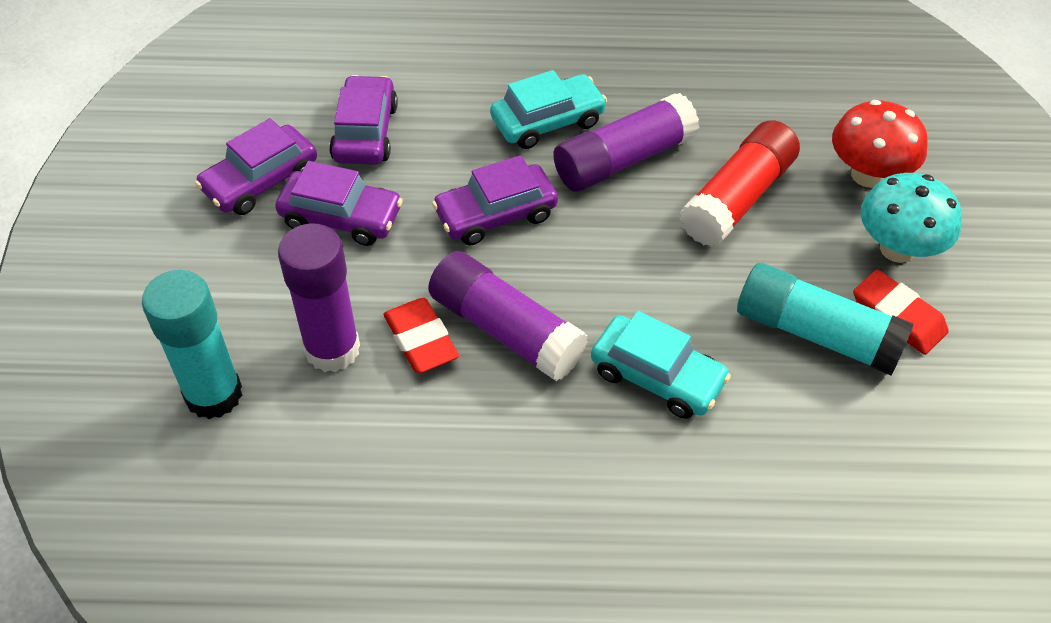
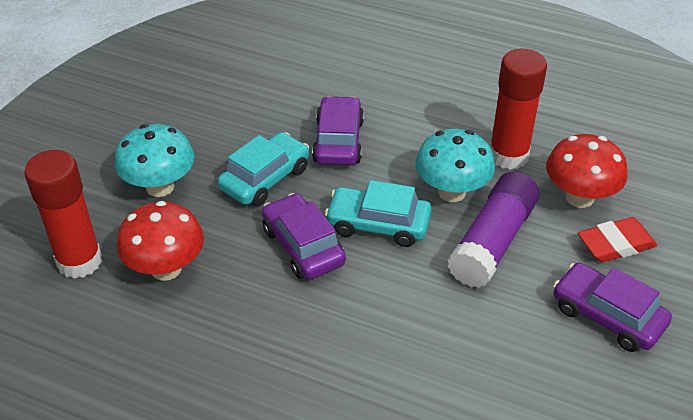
purple car: [195,118,317,215] [275,161,403,246] [329,75,398,165] [432,155,558,246] = 4 -> [262,193,346,279] [312,96,364,165] [553,263,672,352] = 3
purple glue stick: [278,223,360,372] [428,251,588,381] [553,93,700,191] = 3 -> [447,171,539,288] = 1
red eraser: [383,298,459,373] [853,269,949,355] = 2 -> [578,217,657,262] = 1
red glue stick: [680,120,800,247] = 1 -> [24,150,102,279] [490,49,547,170] = 2
red mushroom: [832,100,928,188] = 1 -> [117,201,204,281] [546,134,628,208] = 2
turquoise glue stick: [142,270,242,419] [737,263,914,375] = 2 -> none = 0
turquoise mushroom: [860,173,962,263] = 1 -> [114,124,195,197] [415,129,495,202] = 2

